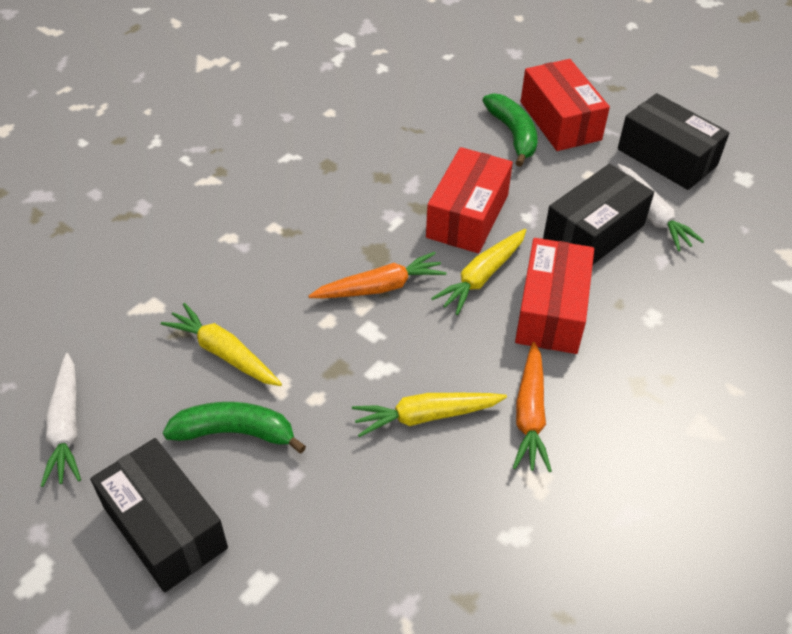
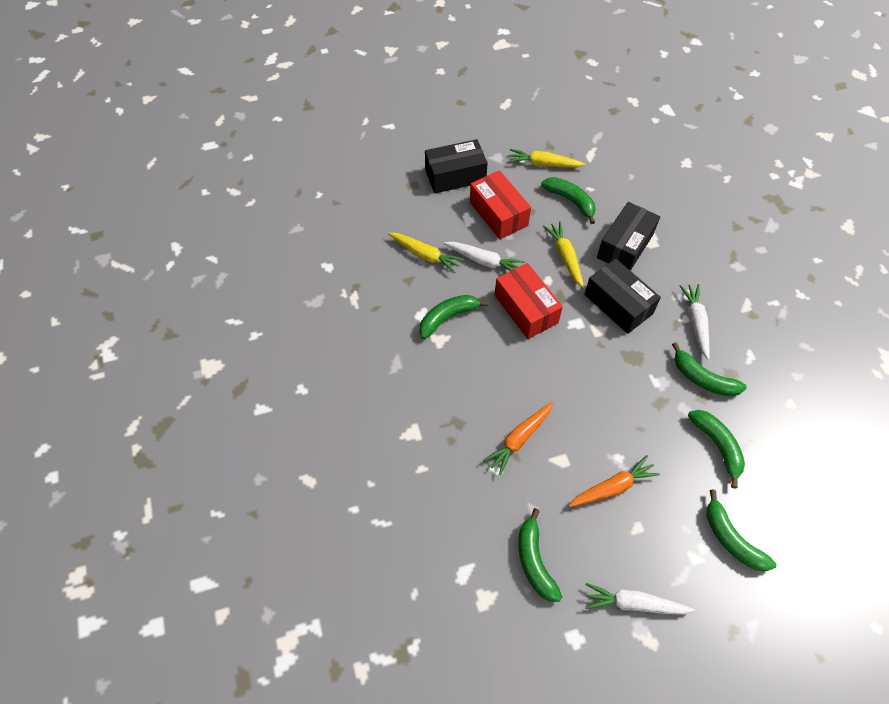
green banana: [163,402,306,453] [482,93,537,167] = 2 -> [419,295,489,339] [518,508,562,602] [541,177,596,224] [672,342,747,397] [688,410,745,489] [706,490,776,572] = 6
red box: [426,147,513,253] [515,238,594,354] [521,59,610,151] = 3 -> [470,170,531,239] [495,263,563,339] = 2
white carrot: [41,353,81,487] [617,164,704,251] = 2 -> [444,242,525,271] [585,583,695,615] [679,284,710,360] = 3

